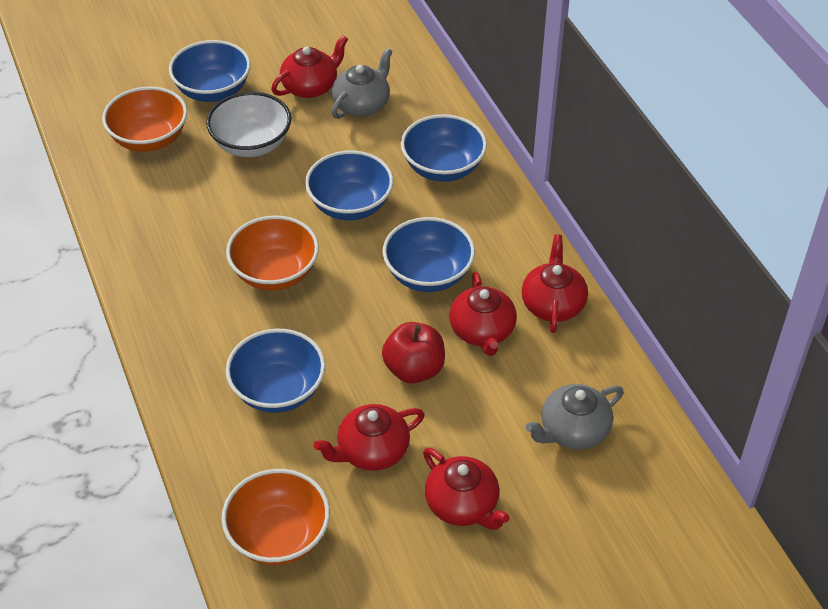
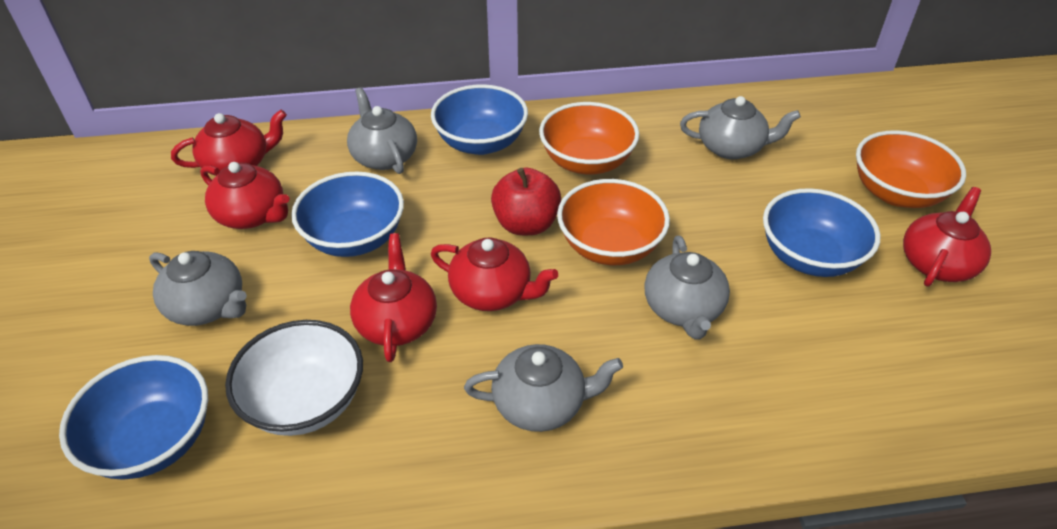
blue bowl: [169,40,251,102] [226,329,325,413] [305,150,393,220] [383,217,475,292] [401,114,487,182] = 5 -> [59,355,208,480] [291,172,404,257] [431,84,528,155] [763,188,881,277] = 4
grey teapot: [332,48,392,119] [526,384,624,450] = 2 -> [149,251,247,326] [347,87,417,174] [464,344,623,432] [644,236,730,340] [680,96,801,159] = 5

